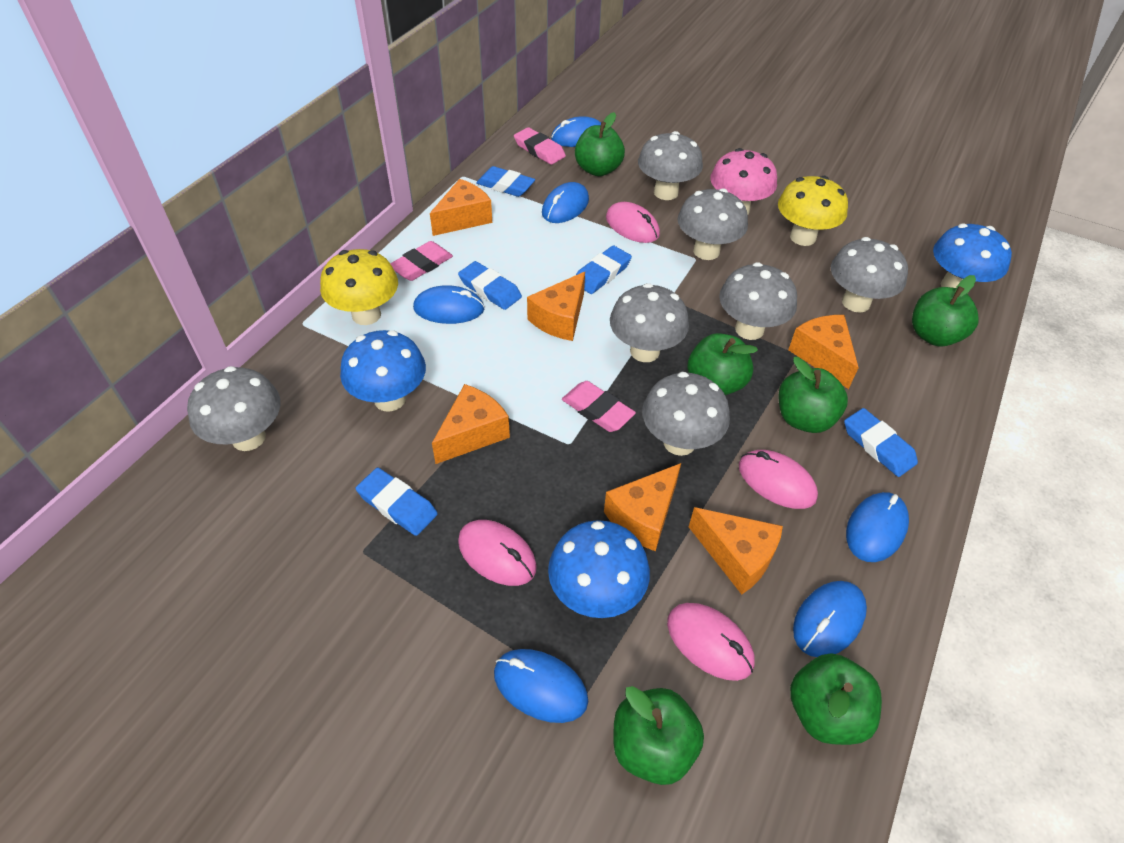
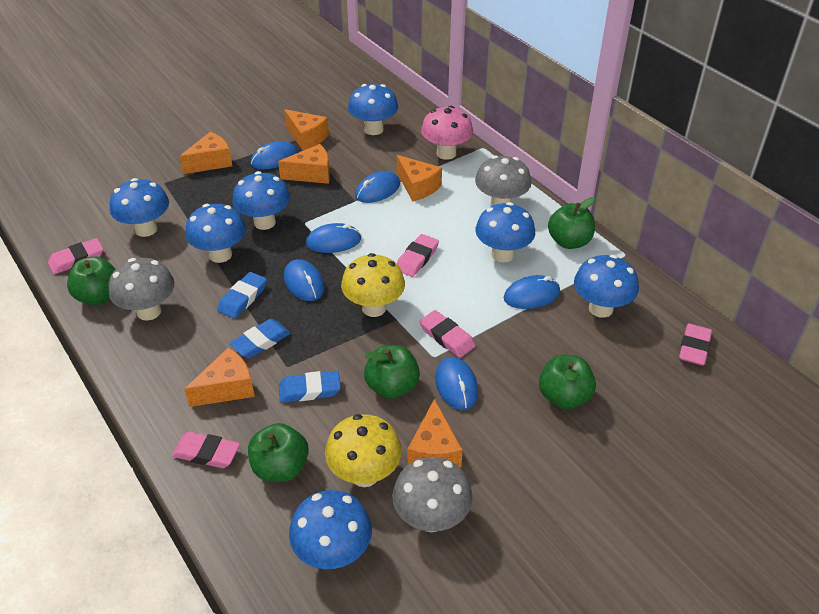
blue eraser: [356,468,438,536] [458,261,522,310] [477,166,535,197] [576,245,632,294] [844,408,918,477] = 5 -> [217,272,267,319] [230,319,291,358] [279,371,341,403] = 3
blue mushroom: [340,330,426,412] [548,520,650,618] [933,223,1012,294] = 3 -> [110,178,169,237] [185,204,246,263] [232,171,290,230] [289,490,372,569] [348,84,398,135] [475,202,535,262] [574,255,639,318] = 7
green apple: [575,112,625,176] [613,686,704,785] [688,333,758,395] [779,357,848,433] [790,654,882,745] [912,275,978,346] = 6 -> [67,257,115,305] [248,423,308,482] [364,345,420,399] [539,355,596,409] [548,197,595,249] = 5
grey mushroom: [187,366,281,451] [610,283,689,362] [638,131,703,200] [642,372,730,456] [677,188,748,260] [719,262,797,340] [831,237,908,313] = 7 -> [109,258,174,321] [392,457,473,532] [475,155,531,206] = 3
pink eraser: [390,241,453,281] [514,127,566,165] [562,381,636,432] = 3 -> [48,238,104,275] [172,431,240,468] [397,234,439,277] [419,310,475,358] [679,323,712,366] = 5
pink mouse: [458,520,537,586] [606,202,660,243] [667,603,755,681] [739,450,818,509] = 4 -> none = 0

